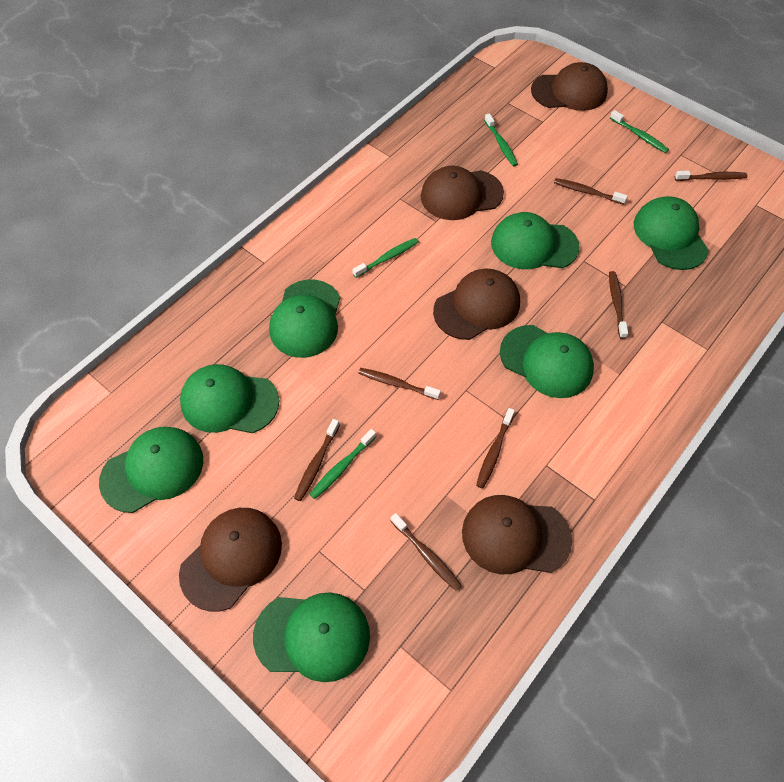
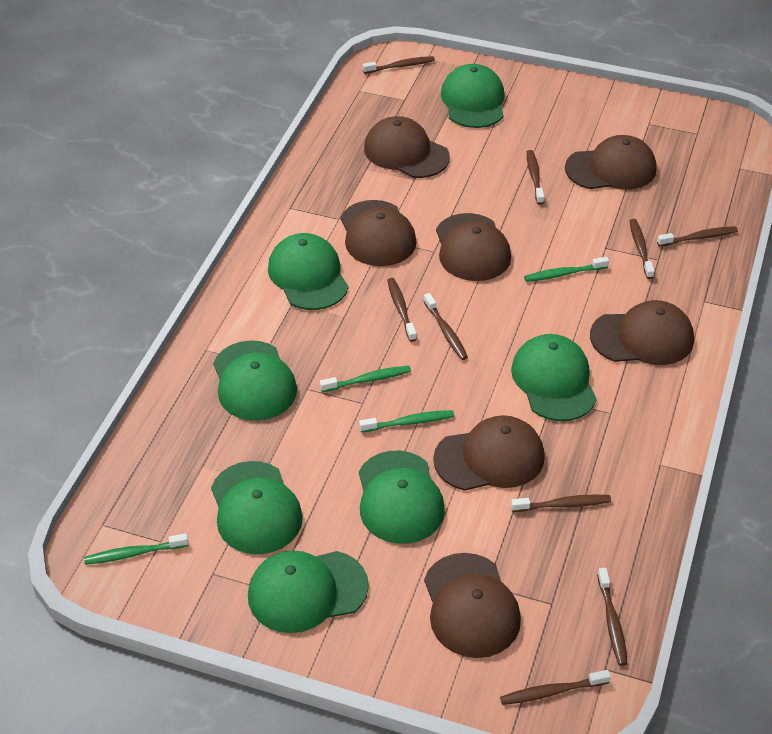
brown cap: [179,508,282,612] [421,166,504,220] [433,269,520,340] [462,495,572,574] [531,62,608,111] = 5 -> [341,200,417,266] [364,116,450,178] [424,553,521,658] [433,415,545,491] [436,213,511,281] [565,135,656,190] [590,300,694,365] = 7
brown toothbrush: [294,419,340,501] [358,368,441,400] [391,513,462,591] [476,408,515,489] [554,178,628,205] [609,271,628,339] [675,171,747,181] = 7 -> [363,56,435,74] [387,278,417,342] [424,293,468,360] [500,670,611,705] [511,495,611,512] [527,150,544,205] [597,568,628,666] [630,219,654,279] [657,226,738,247] = 9

